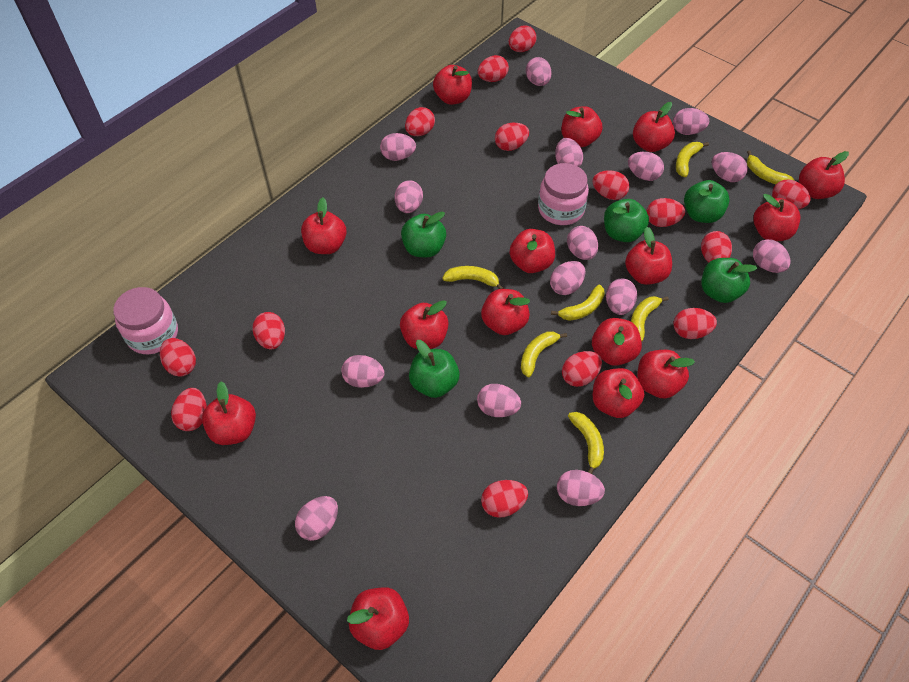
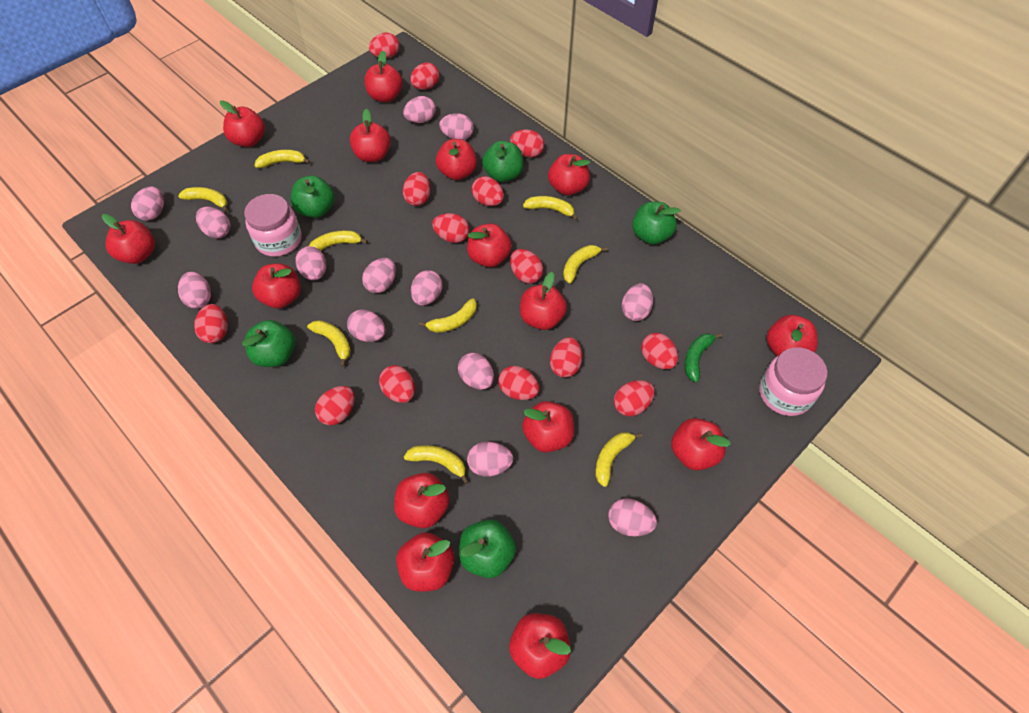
green banana: none = 0 -> [685,333,722,382] = 1
pink egg: [295,496,338,541] [341,355,385,388] [380,133,416,161] [395,180,423,213] [477,384,521,417] [526,57,552,86] [550,261,585,295] [555,138,583,167] [557,470,605,506] [567,226,598,260] [606,278,637,315] [628,152,664,181] [673,108,709,135] [712,152,748,182] [753,239,791,273] = 15 -> [131,186,164,221] [178,272,211,309] [196,207,230,238] [296,246,326,280] [347,309,386,342] [362,258,396,293] [403,96,436,123] [411,270,443,306] [439,113,474,140] [458,353,494,390] [467,442,513,477] [608,498,657,537] [622,283,653,321] = 13
yellow banana: [442,266,504,289] [521,332,567,377] [551,285,605,321] [568,412,604,474] [631,296,669,341] [676,142,709,177] [747,150,795,184] = 7 -> [178,187,228,212] [254,150,310,168] [307,320,351,367] [309,230,368,251] [404,445,469,484] [419,298,477,333] [523,196,578,220] [563,245,608,284] [595,432,642,487] = 9

